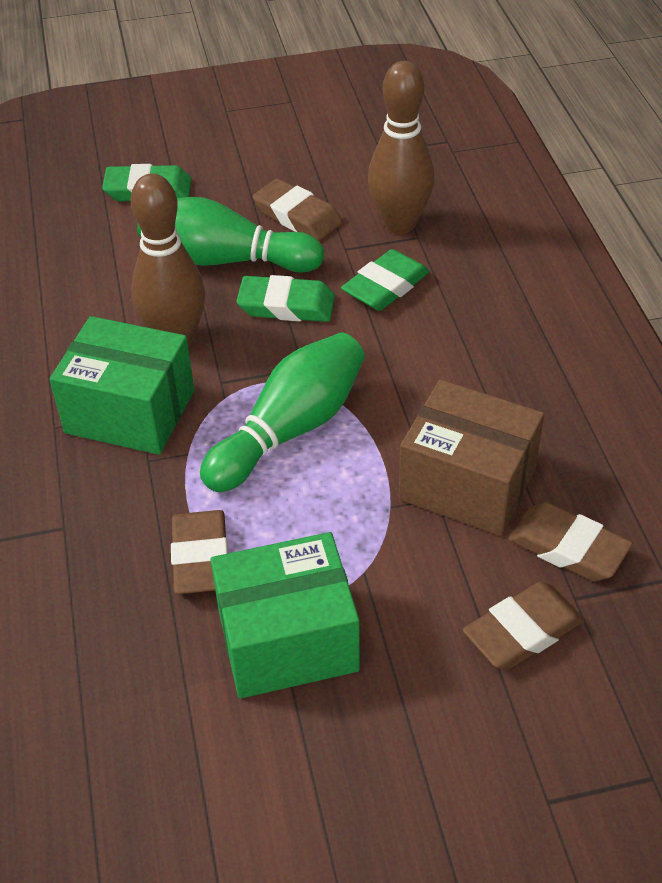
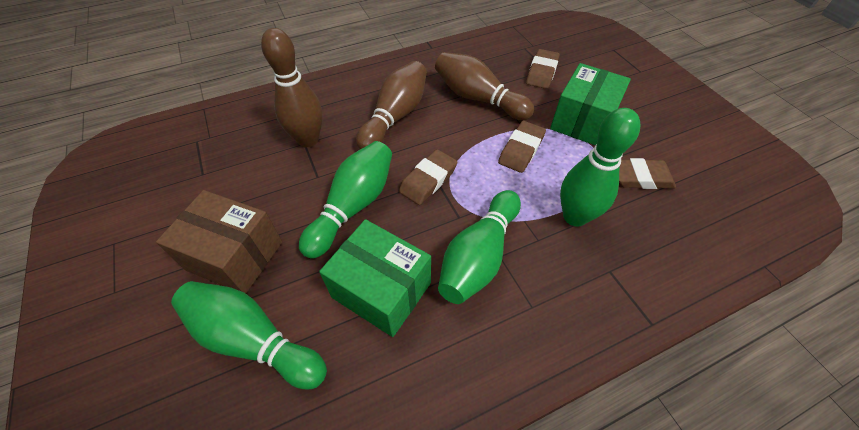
brown bowling pin: [131,174,205,347] [368,61,434,234] = 2 -> [261,28,323,147] [356,61,427,149] [435,52,534,120] = 3
green bowling pin: [137,197,324,273] [200,333,365,492] = 2 -> [171,281,327,389] [299,141,392,259] [438,190,521,304] [560,108,640,227] = 4
green eraser: [102,164,191,201] [236,275,335,322] [341,249,430,311] = 3 -> none = 0

